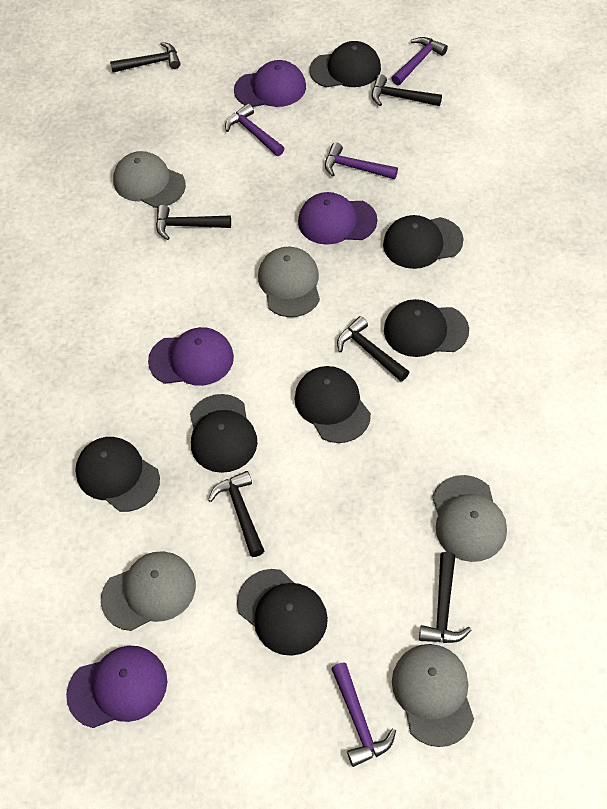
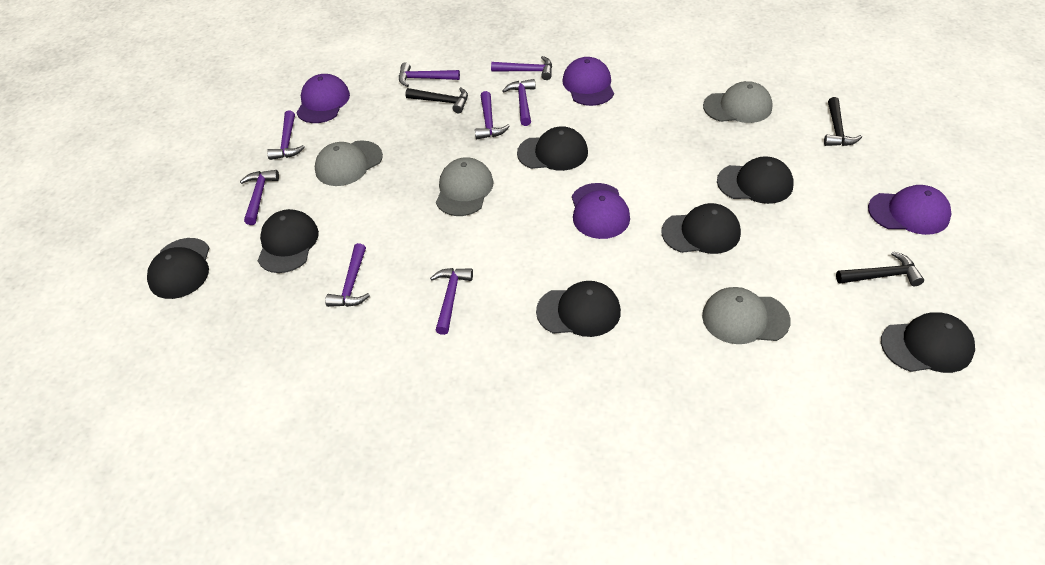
black hammer: [110,42,180,73] [156,205,231,240] [208,471,264,557] [337,316,409,382] [372,74,442,106] [419,552,471,643] = 6 -> [405,87,468,113] [824,97,862,146] [836,251,924,286] = 3
grey cap: [101,551,196,631] [113,151,186,208] [258,247,320,317] [392,644,474,747] [432,475,507,562] = 5 -> [315,140,383,186] [436,157,494,216] [702,287,791,344] [703,81,773,123] = 4
purple hammer: [225,104,284,156] [325,142,398,179] [331,662,396,767] [391,37,448,85] = 4 -> [240,170,279,225] [267,110,305,160] [325,243,370,307] [399,63,460,87] [430,268,473,335] [475,91,510,139] [491,56,552,80] [502,79,536,126] = 8

